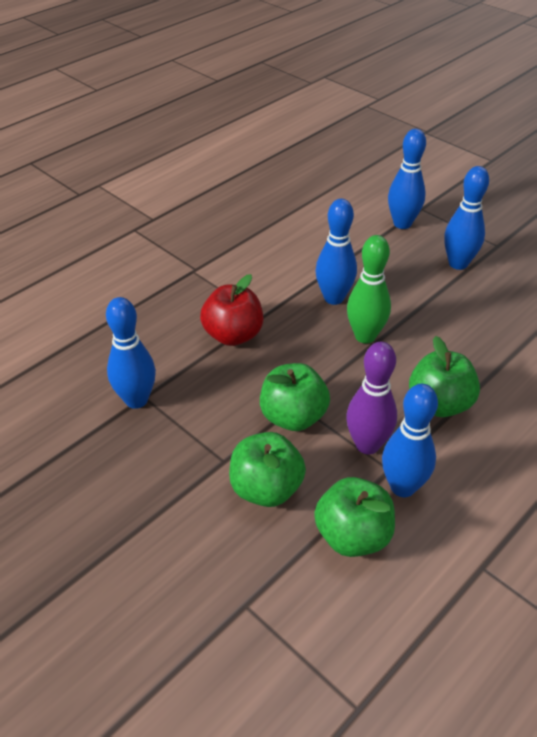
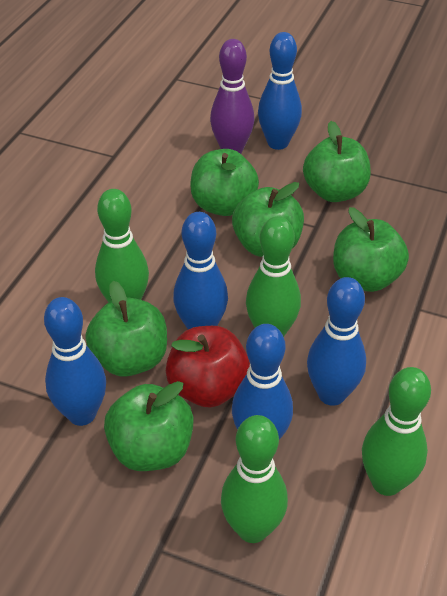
green apple: [229,432,306,507] [260,363,330,431] [314,477,395,557] [409,336,480,417] = 4 -> [85,281,167,377] [104,381,194,471] [190,149,259,216] [232,182,304,257] [303,121,371,202] [333,207,409,292] = 6
green bowling pin: [347,235,391,344] = 1 -> [95,189,149,302] [221,415,288,543] [246,216,301,337] [362,367,431,496] = 4

